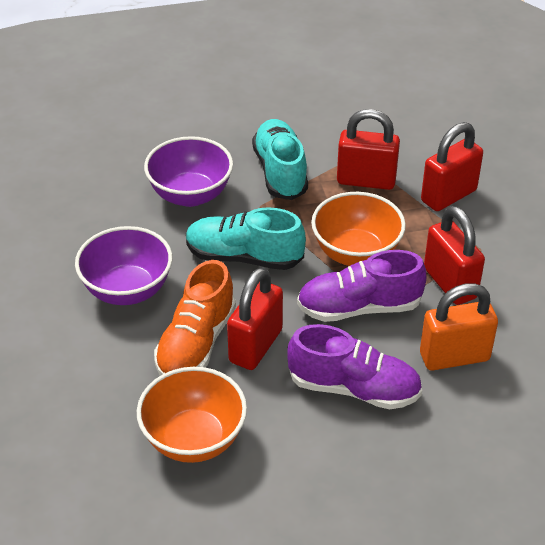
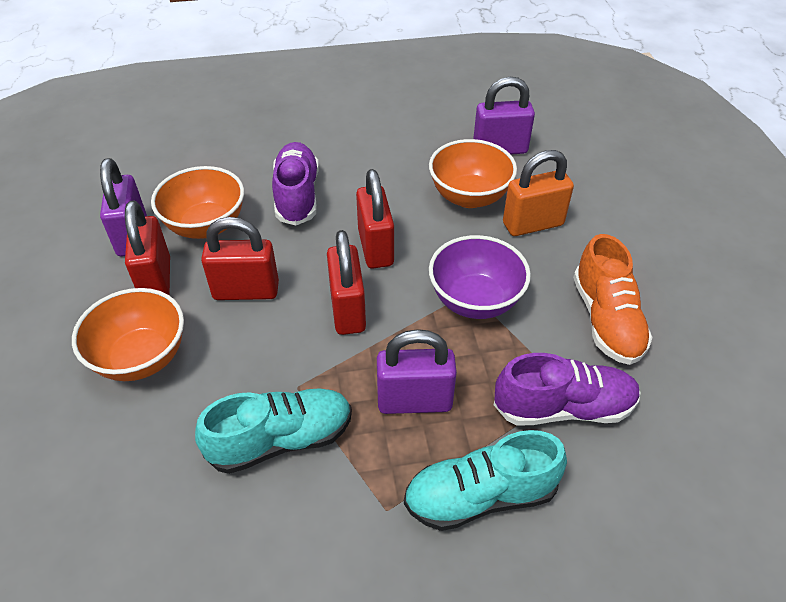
orange bowl: [137,367,247,463] [311,192,406,266] = 2 -> [72,288,184,381] [151,166,244,239] [429,139,517,208] = 3
purple bowl: [75,226,172,305] [144,136,233,207] = 2 -> [429,235,531,319] = 1
purple padlock: none = 0 -> [100,158,147,257] [377,329,457,414] [473,77,535,154] = 3

